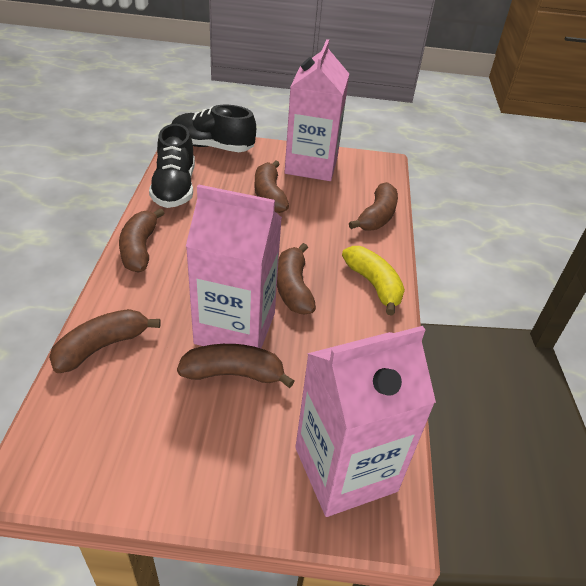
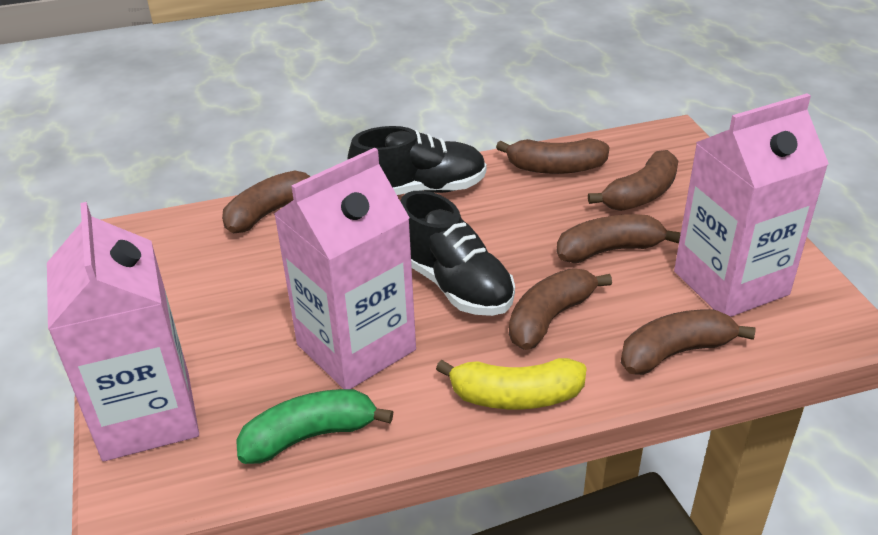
green banana: none = 0 -> [236,389,393,464] = 1

